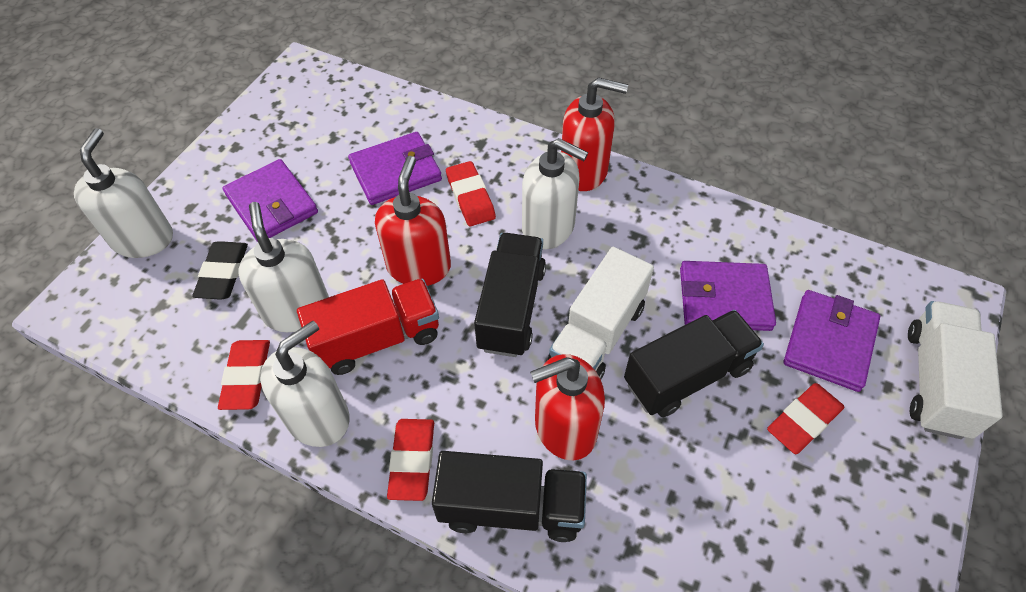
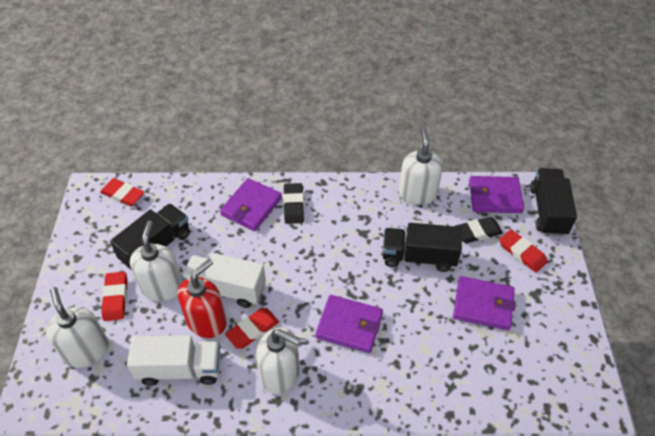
black eraser: [192,241,248,300] = 1 -> [283,183,304,224] [455,217,503,243] = 2
red soap dispenser: [375,156,451,286] [530,354,605,461] [561,77,628,191] = 3 -> [178,259,227,338] = 1
red truck: [297,279,439,375] = 1 -> none = 0

